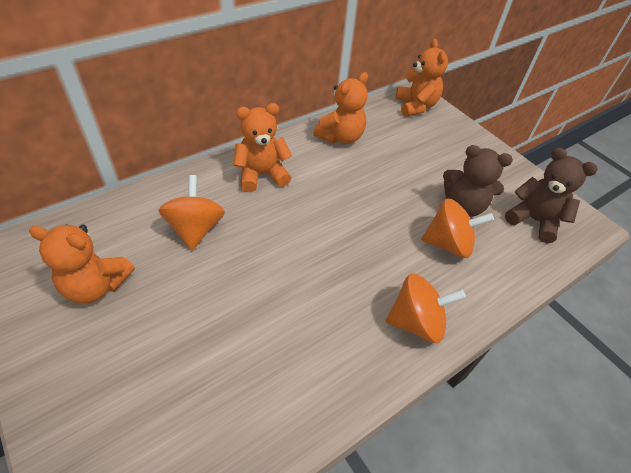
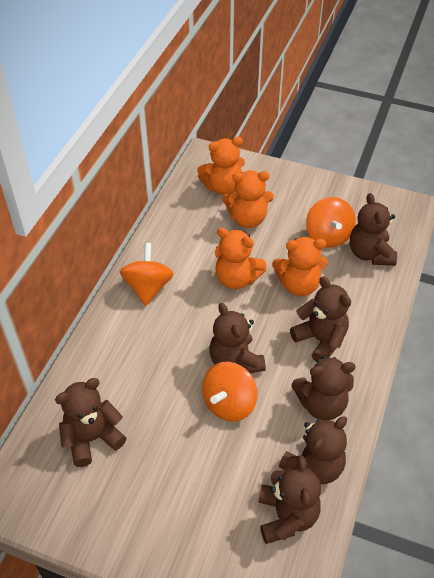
brown teddy bear: [443,145,513,217] [505,148,598,243] = 2 -> [55,378,126,467] [209,303,266,373] [258,456,321,544] [279,417,347,484] [290,277,351,362] [291,355,356,420] [350,193,397,266] = 7

